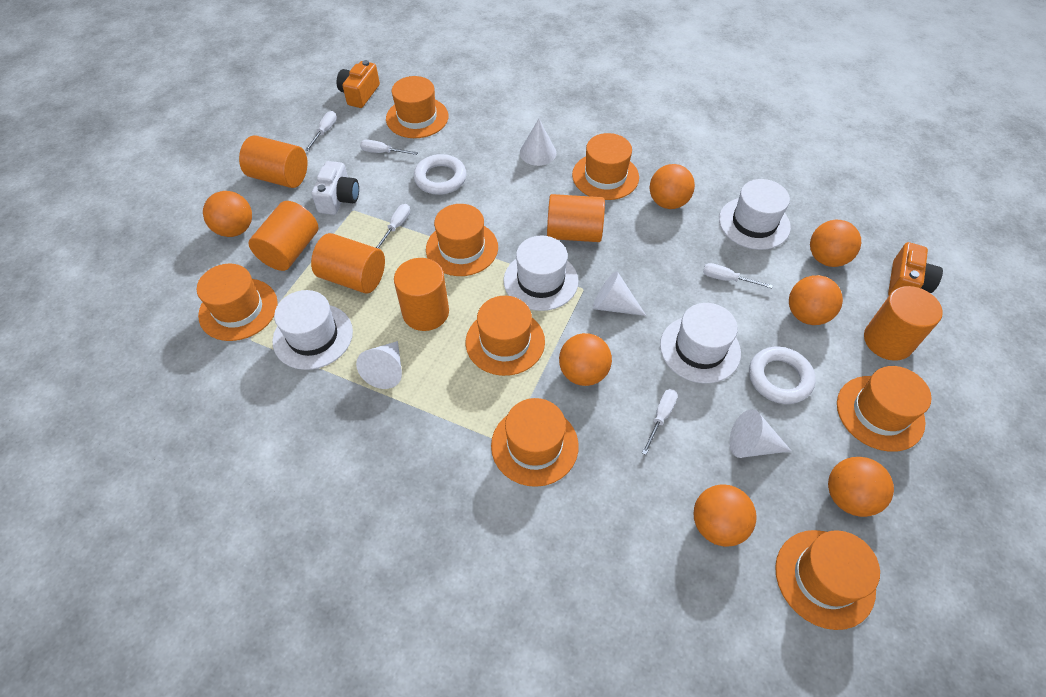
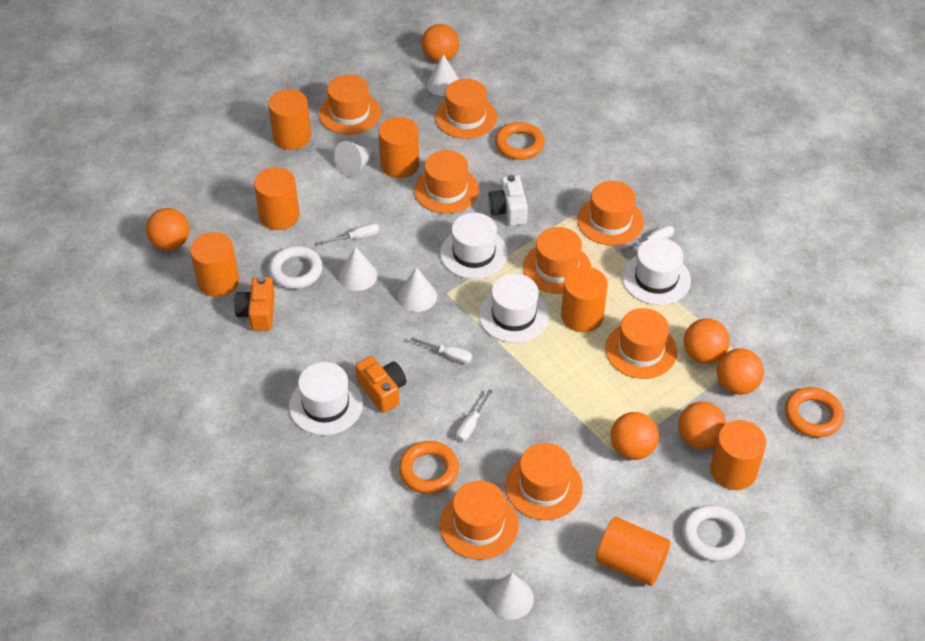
orange ball: [203,191,252,237] [559,333,612,386] [650,164,695,209] [694,485,757,547] [789,275,843,325] [810,220,861,267] [828,457,894,517] = 7 -> [146,208,190,250] [421,24,459,62] [610,412,659,460] [678,401,726,449] [684,319,730,364] [717,348,764,395] = 6
orange cylinder: [239,135,308,188] [249,201,318,271] [311,233,385,293] [394,258,449,331] [547,194,605,242] [864,286,943,361] = 6 -> [190,232,239,297] [254,167,300,230] [268,89,311,150] [378,117,419,178] [561,267,608,332] [596,517,671,586] [711,420,766,490] = 7
orange ring: none = 0 -> [399,441,459,494] [495,122,545,160] [785,387,844,437] = 3
white cone: [356,341,402,389] [520,119,556,166] [593,271,646,316] [729,409,791,458] = 4 -> [334,141,376,177] [339,246,378,291] [398,267,437,312] [427,54,459,96] [487,573,534,620] = 5
white screwdriver: [305,111,337,151] [360,140,418,155] [375,204,410,249] [642,389,678,455] [703,263,773,288] = 5 -> [319,223,379,245] [411,337,472,364] [456,389,493,442] [621,225,674,253] = 4

